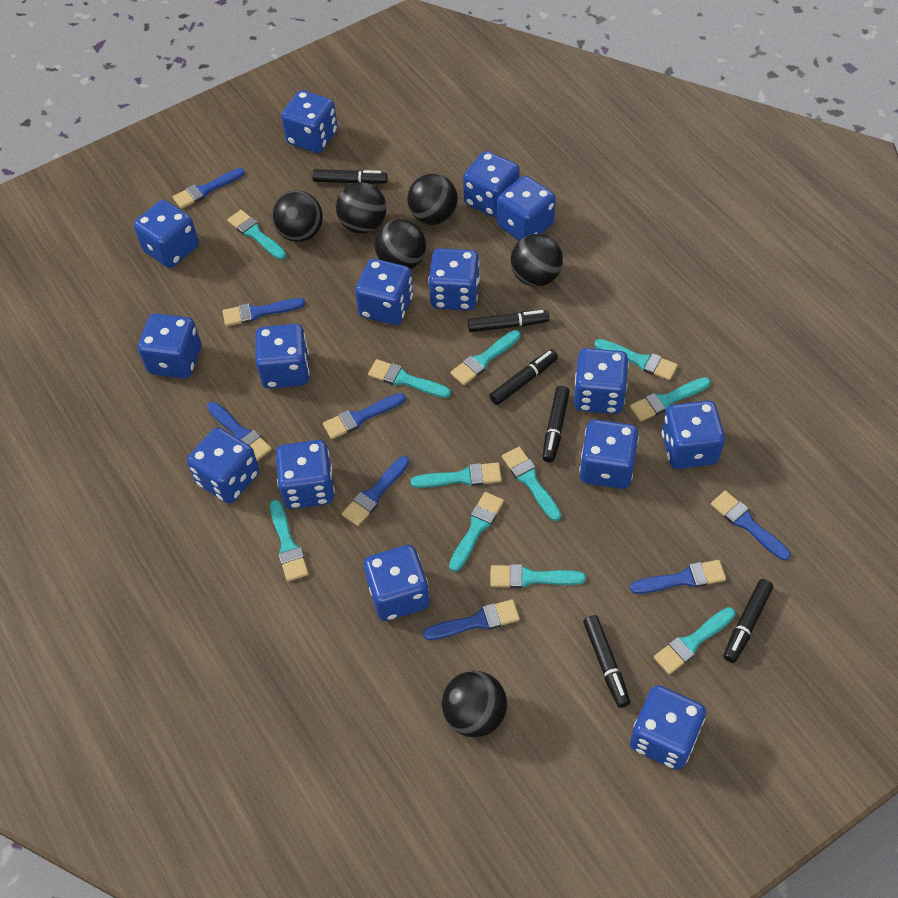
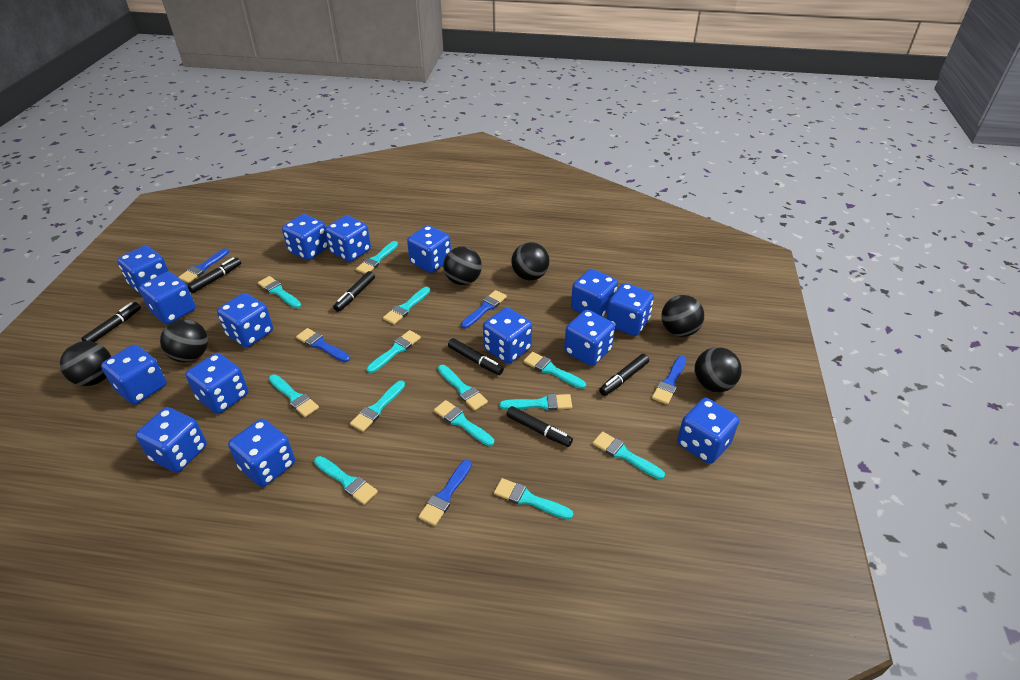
blue brush: [173,168,245,209] [207,402,272,461] [222,298,305,326] [323,393,406,439] [342,456,409,526] [423,599,520,640] [630,560,726,594] [711,491,791,561] = 8 -> [178,248,229,283] [296,328,350,362] [419,460,472,526] [461,290,507,329] [652,356,686,404] = 5
turquoise brush: [227,210,286,260] [270,500,309,582] [368,359,451,398] [411,462,502,488] [449,492,504,572] [450,330,520,385] [490,564,586,588] [502,447,561,521] [594,339,678,380] [630,377,711,421] [654,607,736,675] = 11 -> [258,276,301,308] [269,374,319,417] [314,456,378,505] [350,381,405,432] [356,241,398,274] [367,330,421,373] [383,287,430,324] [434,400,494,446] [438,365,488,411] [494,478,573,519] [500,394,572,410] [524,352,586,389] [593,432,665,479] = 13

